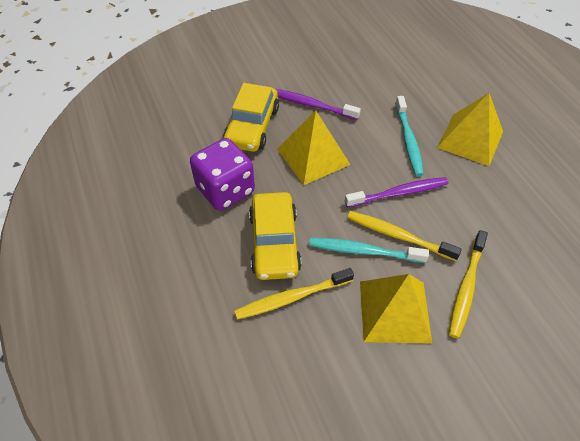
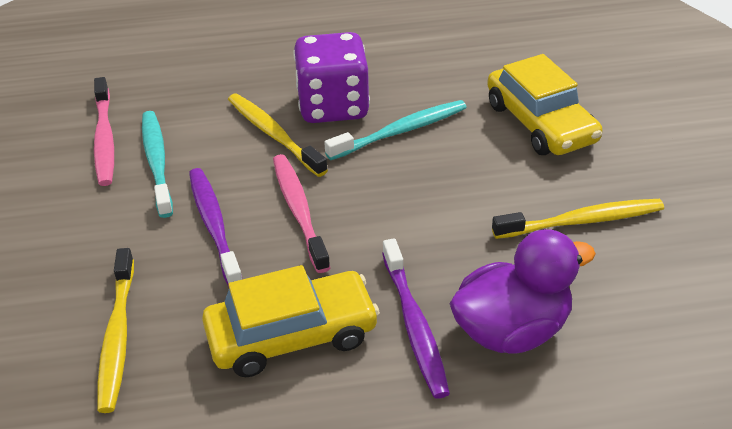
pink toothbrush: none = 0 -> [94,77,114,186] [273,154,330,273] = 2
purple duck: none = 0 -> [449,229,596,353] = 1
yellow pyramid: [277,111,351,185] [360,274,432,343] [437,93,503,166] = 3 -> none = 0

